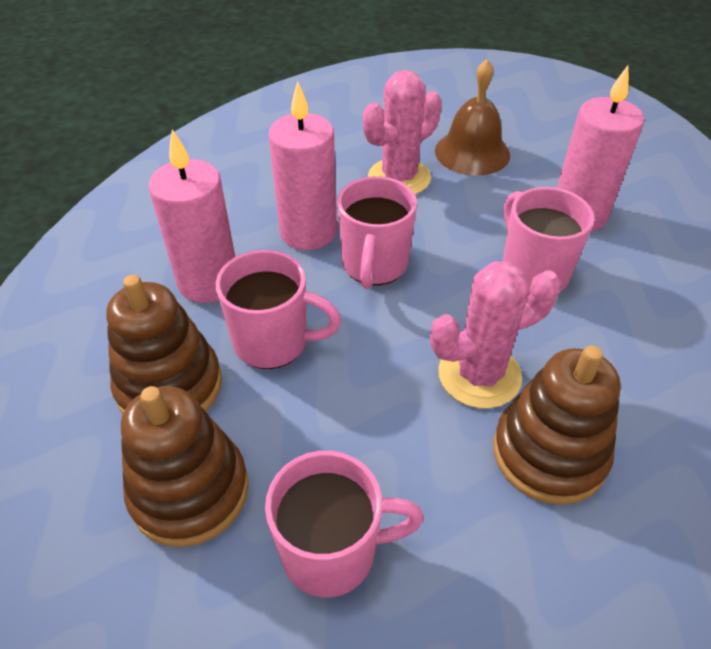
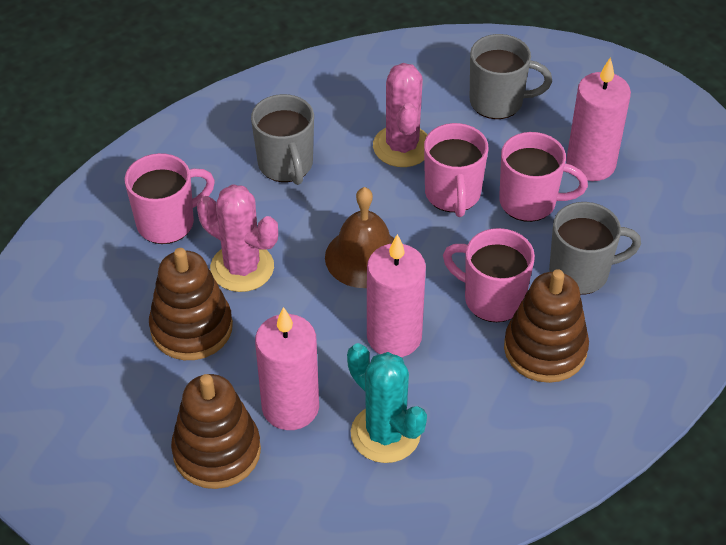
grey mug: none = 0 -> [251,94,314,185] [470,34,552,119] [549,202,641,295] = 3
turquoise cactus: none = 0 -> [347,343,427,463] = 1

